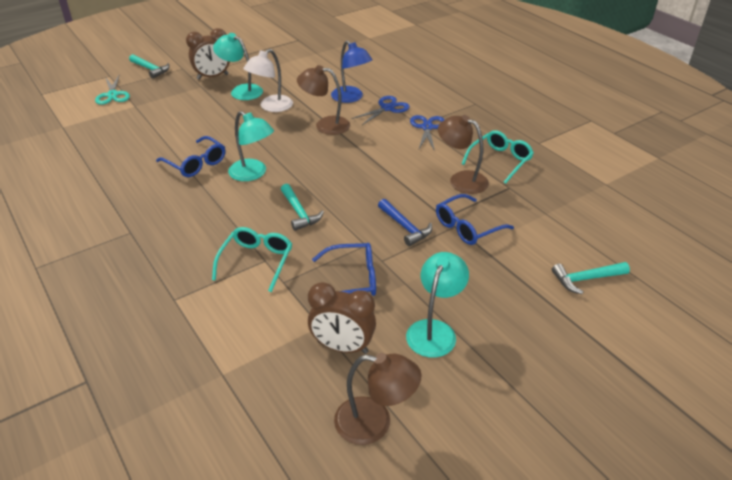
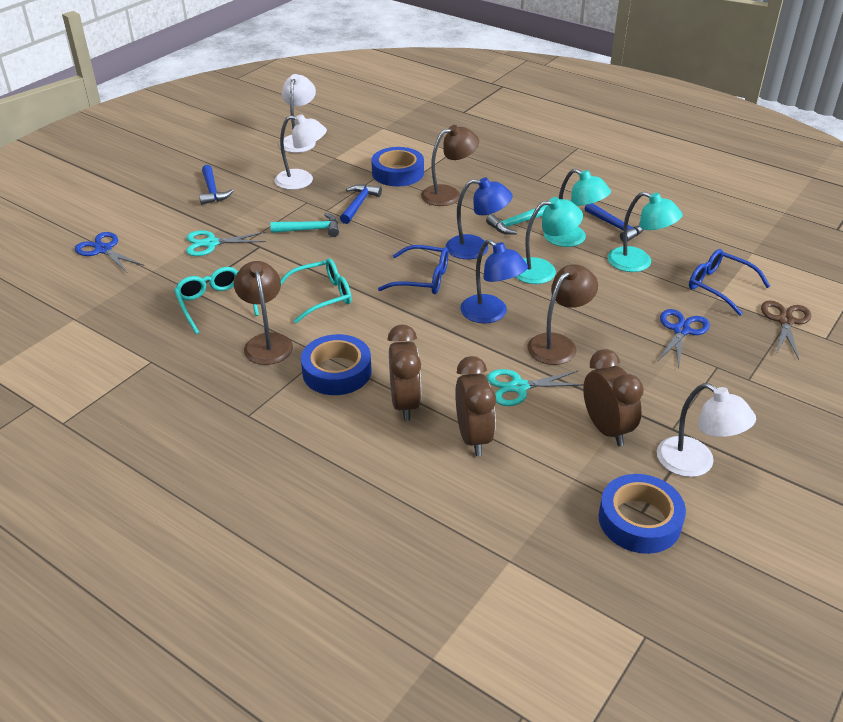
blue glasses: [156,136,225,177] [312,243,376,296] [436,194,514,245] = 3 -> [378,245,449,294] [689,249,770,316] = 2
blue hammer: [378,199,432,246] = 1 -> [199,165,233,205] [340,184,382,224] [584,203,644,242] = 3
blue lamp: [331,40,373,103] = 1 -> [446,177,513,259] [460,239,528,323] = 2
blue tape: none = 0 -> [301,334,371,395] [371,147,424,186] [598,474,686,554] = 3
brown clock: [186,28,230,80] [308,282,376,354] = 2 -> [387,324,421,421] [455,356,496,456] [583,349,644,446] = 3
brown scissors: none = 0 -> [761,301,811,360] = 1
turquoise hammer: [129,54,170,79] [281,184,324,231] [552,262,630,294] = 3 -> [270,213,339,237] [486,205,547,235] = 2
turquoise scissors: [95,74,130,105] = 1 -> [186,230,266,256] [487,369,584,406] = 2
white lamp: [243,49,293,112] = 1 -> [275,114,327,190] [279,74,316,153] [657,383,756,477] = 3

